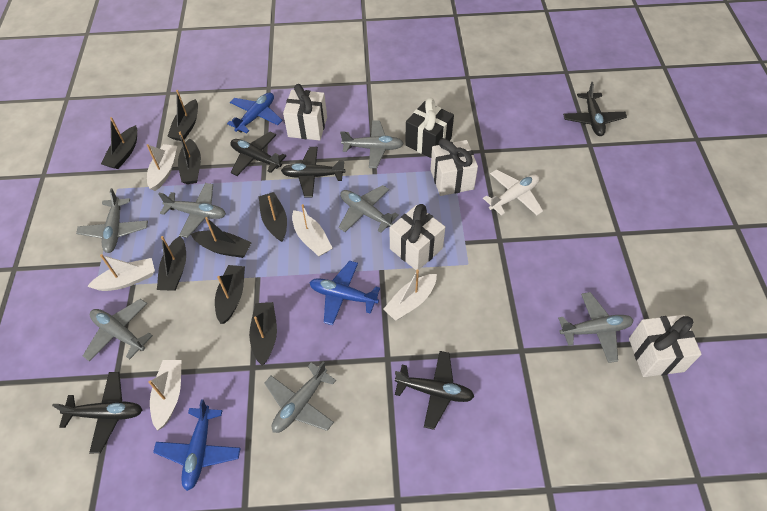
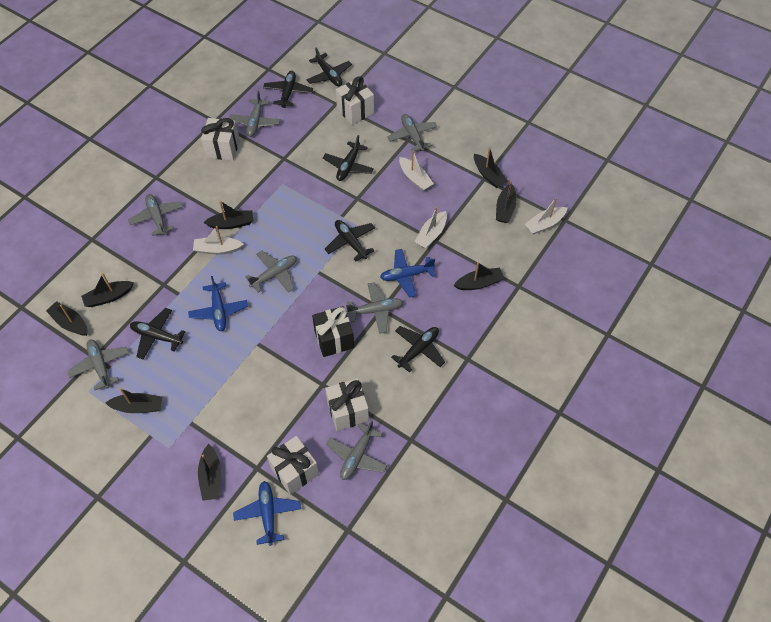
black plane: [52,372,142,453] [230,132,286,176] [281,147,345,198] [395,351,475,430] [563,82,627,136] = 5 -> [130,308,186,359] [263,71,313,108] [306,48,352,86] [323,135,374,181] [325,220,375,261] [391,326,445,372] = 6
white boat: [87,254,155,291] [147,144,177,191] [148,360,181,431] [292,204,332,256] [383,269,437,321] = 5 -> [193,226,244,255] [399,150,434,191] [415,207,447,248] [525,198,568,235] = 4
white plane: [483,169,543,216] = 1 -> none = 0

